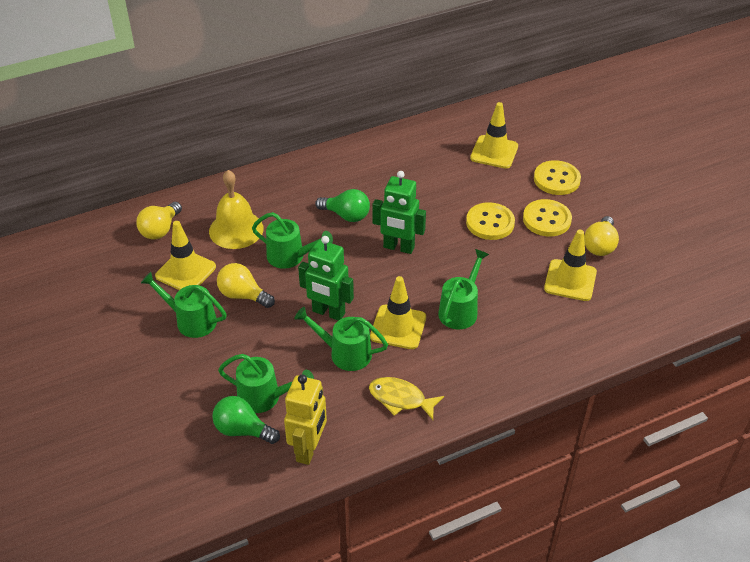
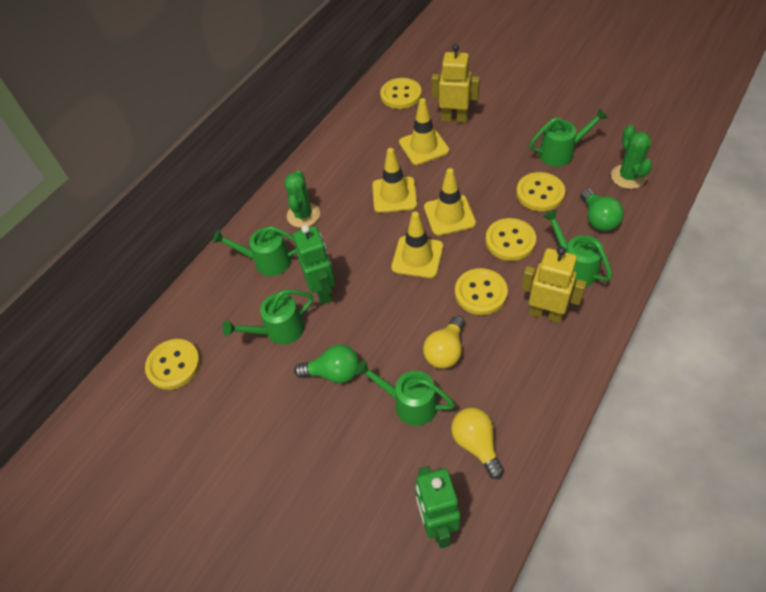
green cactus: none = 0 -> [284,170,320,228] [611,125,652,189] = 2
yellow bell: [209,170,264,249] = 1 -> none = 0
yellow button: [466,202,515,240] [523,199,572,236] [534,160,581,195] = 3 -> [145,339,200,390] [380,78,422,109] [455,268,508,315] [486,218,536,261] [516,172,565,211] = 5
yellow fish: [369,377,444,420] = 1 -> none = 0
yellow light bulb: [136,202,182,240] [217,263,275,308] [584,216,619,256] = 3 -> [423,316,465,369] [451,408,504,479] = 2
yellow robot: [284,374,327,465] = 1 -> [431,44,480,123] [521,246,586,323] = 2

